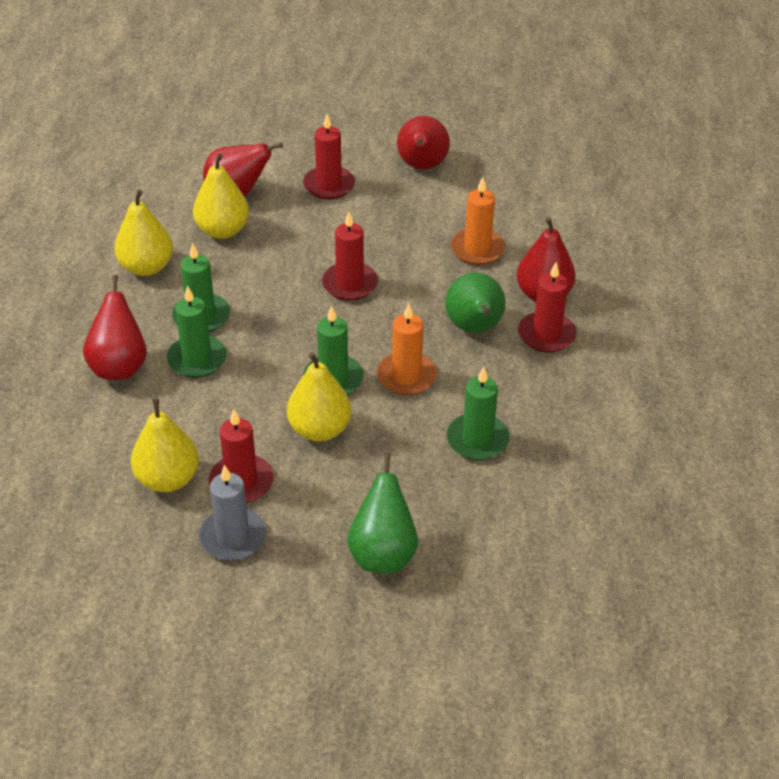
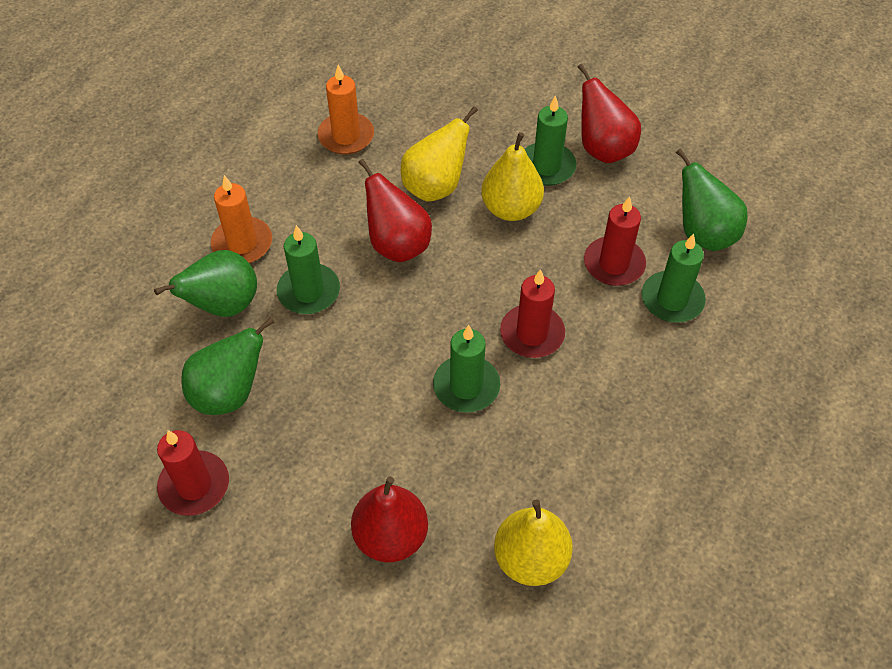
green pear: [347,452,418,573] [445,273,506,333] = 2 -> [154,250,257,317] [181,317,274,415] [676,148,748,251] = 3
grey candle: [199,465,266,561] = 1 -> none = 0
red candle: [209,409,274,503] [303,114,355,200] [322,212,378,301] [518,262,576,353] = 4 -> [157,430,229,516] [500,269,565,358] [584,196,646,286] = 3
red pear: [83,275,147,380] [203,142,283,197] [397,116,450,170] [517,217,576,302] = 4 -> [351,476,428,562] [358,159,432,262] [578,64,641,163] = 3
yellow pear: [114,190,173,276] [131,398,199,492] [193,153,249,239] [287,352,352,442] = 4 -> [401,106,478,202] [481,132,544,221] [494,499,573,586] = 3

